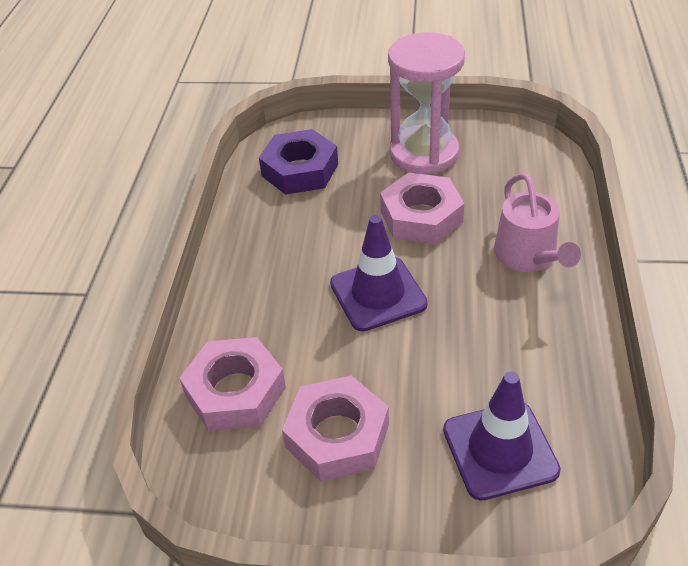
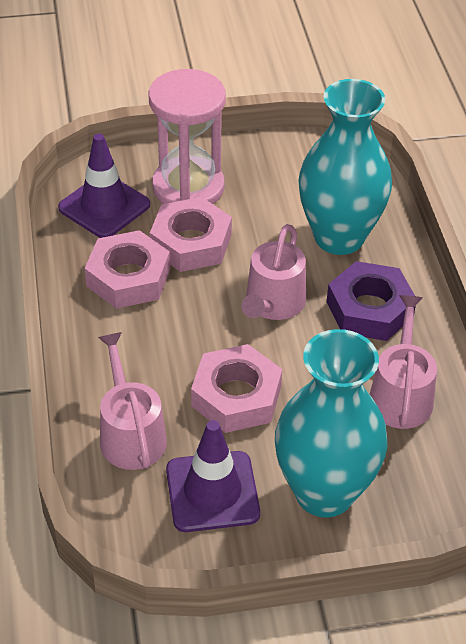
pink watering can: [494,173,581,272] = 1 -> [98,332,167,470] [241,224,306,320] [370,295,437,429] = 3
turquoise vase: none = 0 -> [275,329,388,518] [298,79,392,255] = 2

